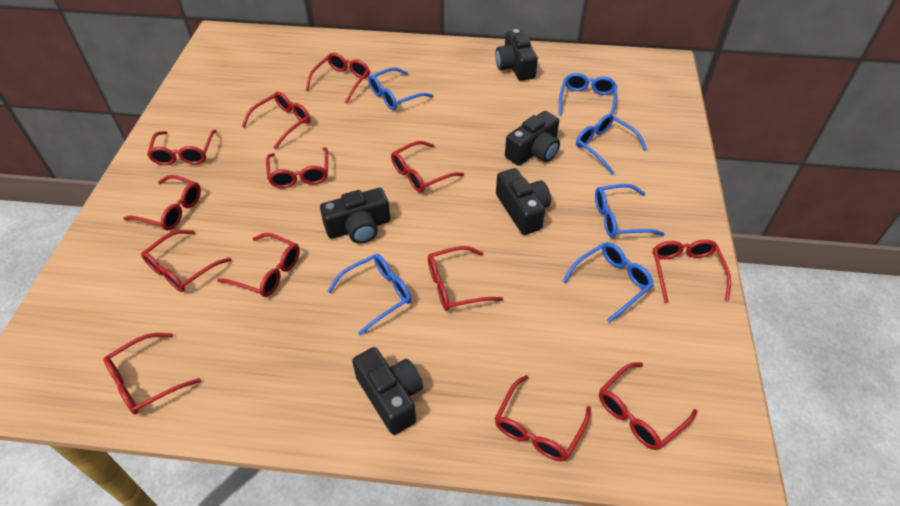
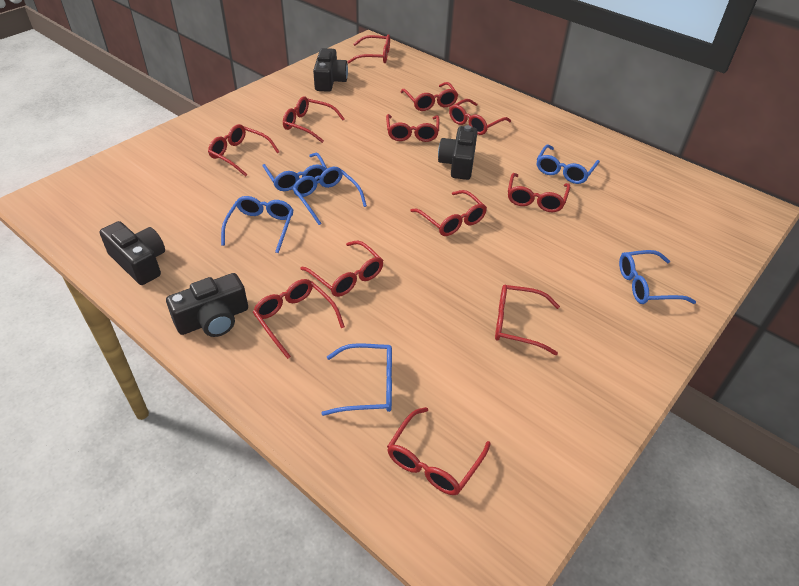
black camera: [320,188,390,244] [352,347,423,435] [495,29,538,81] [496,168,551,235] [505,111,560,166] = 5 -> [99,221,165,285] [166,273,248,337] [313,48,348,92] [438,125,478,180] = 4
red glasses: [103,333,201,415] [123,175,201,230] [141,230,231,292] [147,130,217,165] [217,233,300,297] [242,92,310,149] [266,147,328,188] [306,53,370,103] [391,141,464,193] [428,246,503,311] [495,375,591,462] [599,362,698,450] [653,239,731,303] = 13 -> [208,124,279,177] [253,279,345,359] [283,96,345,143] [300,241,383,297] [347,34,390,63] [386,114,439,142] [387,407,491,495] [401,82,458,111] [410,190,487,236] [449,99,511,135] [495,285,560,355] [508,173,570,212] = 12

